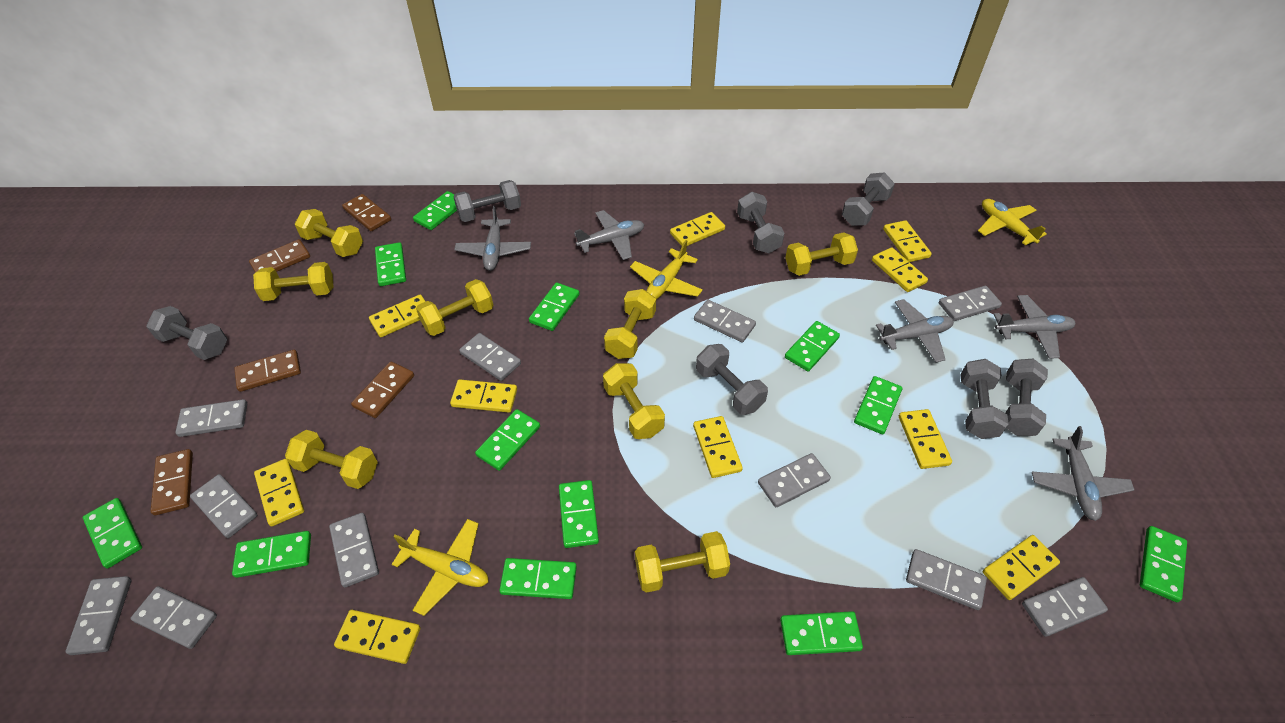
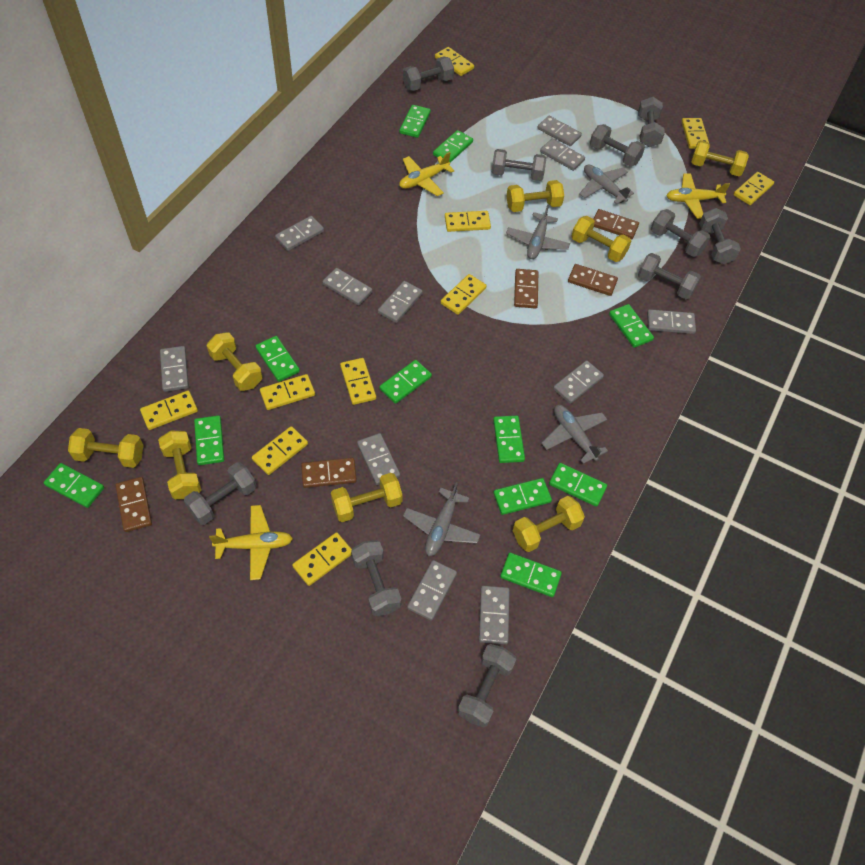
green domino: [83,498,142,568] [232,531,311,578] [375,242,406,286] [413,191,457,230] [475,409,540,471] [499,558,577,599] [529,283,579,331] [559,480,599,548] [780,611,863,655] [785,321,840,372] [854,376,902,434] [1140,526,1187,602] = 12 -> [44,463,104,508] [194,415,224,465] [256,336,300,382] [380,360,432,404] [399,105,431,138] [433,130,473,163] [493,416,525,463] [493,478,552,515] [500,553,562,597] [549,463,607,507] [609,304,654,348] = 11
grey dumbbell: [146,306,227,360] [453,180,521,222] [696,344,768,415] [737,192,784,253] [842,172,895,226] [960,359,1009,439] [1005,359,1048,436] = 7 -> [184,462,257,525] [351,540,402,616] [403,56,454,91] [458,644,517,727] [492,149,546,181] [590,124,645,166] [638,97,665,147] [638,253,701,299] [651,209,710,257] [699,208,741,264] = 10
grey plane: [454,206,531,271] [574,210,645,260] [876,299,954,363] [994,295,1075,359] [1032,426,1134,521] = 5 -> [403,482,481,556] [506,204,570,259] [542,405,608,464] [579,165,634,205] = 4

